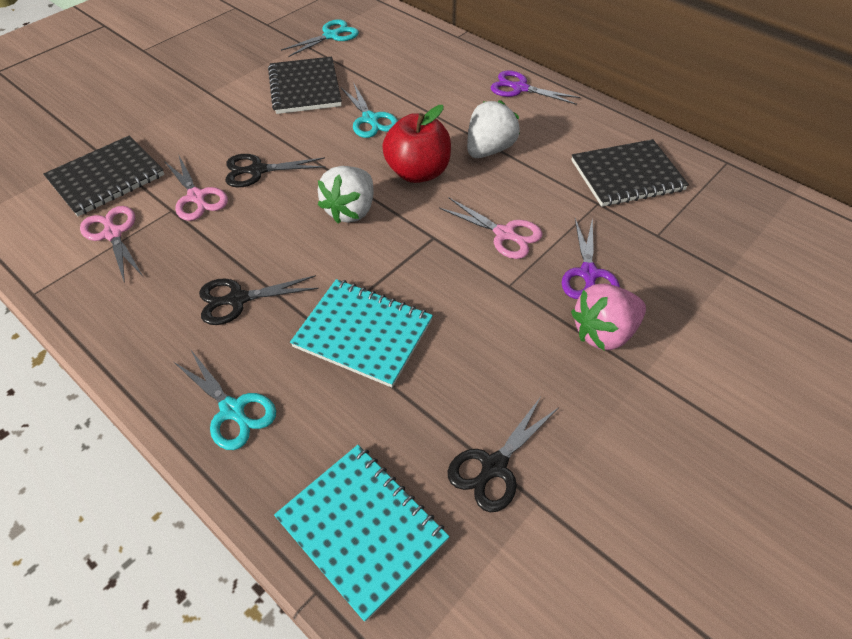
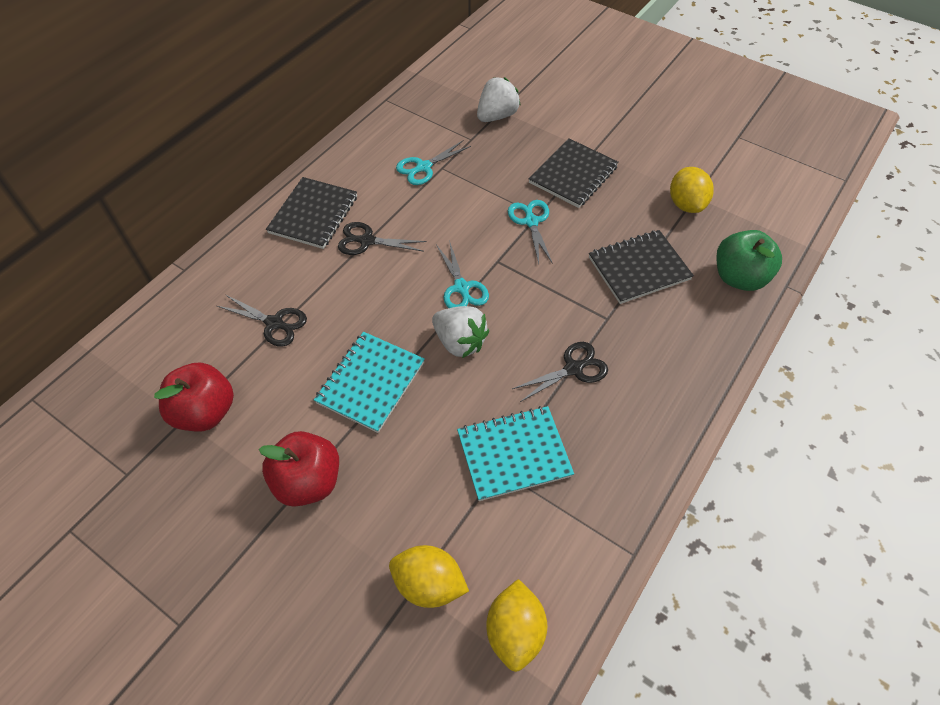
green apple: none = 0 -> [716,230,782,291] = 1
pink scissors: [80,206,143,283] [164,156,228,221] [439,198,543,259] = 3 -> none = 0
pink strawberry: [571,284,646,350] = 1 -> none = 0
purple scissors: [491,71,581,105] [562,217,620,299] = 2 -> none = 0
red apple: [382,105,451,183] = 1 -> [154,363,234,432] [259,431,339,507] = 2
yellow lemon: none = 0 -> [389,545,469,608] [486,579,547,672] [670,167,714,213] = 3

